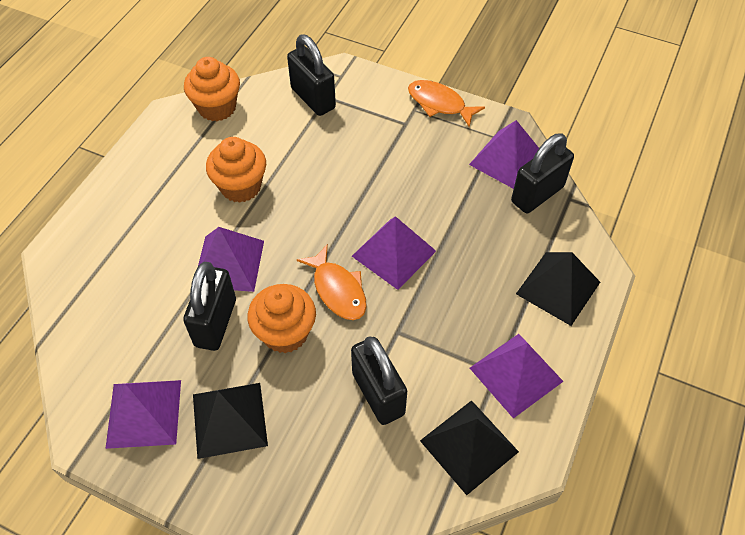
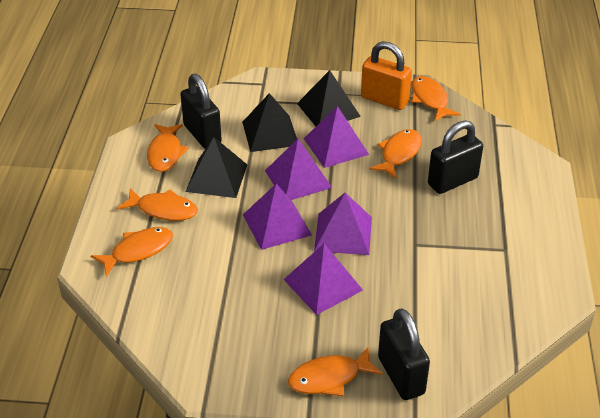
black padlock: [183,262,236,351] [287,35,336,116] [351,336,407,425] [511,133,574,213] = 4 -> [180,74,222,149] [378,308,430,400] [428,120,483,194] = 3
orange cupcake: [184,57,240,121] [206,137,266,203] [247,284,316,353] = 3 -> none = 0
orange fish: [297,244,367,320] [408,80,485,127] = 2 -> [91,227,173,276] [117,188,198,221] [147,124,189,172] [288,347,383,396] [369,129,422,179] [411,76,461,121] = 6
orange padlock: none = 0 -> [361,41,412,110] = 1

